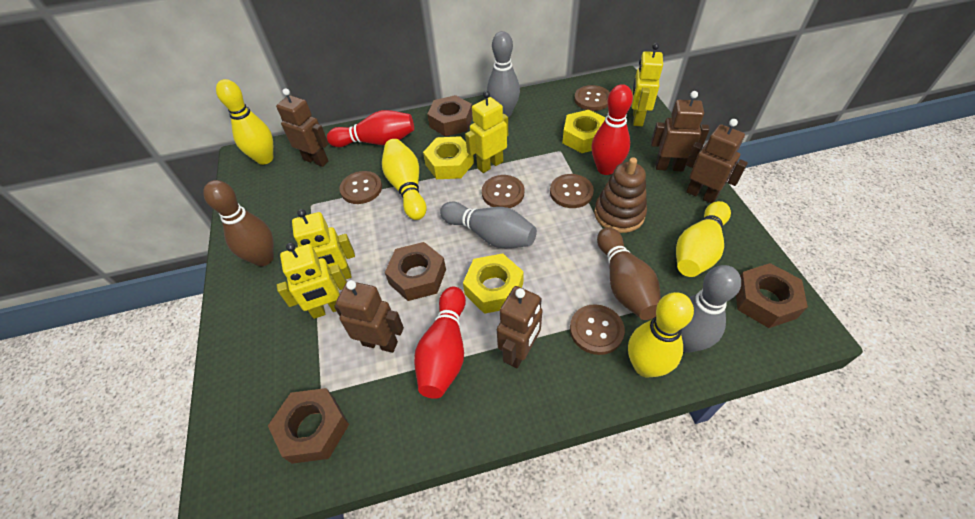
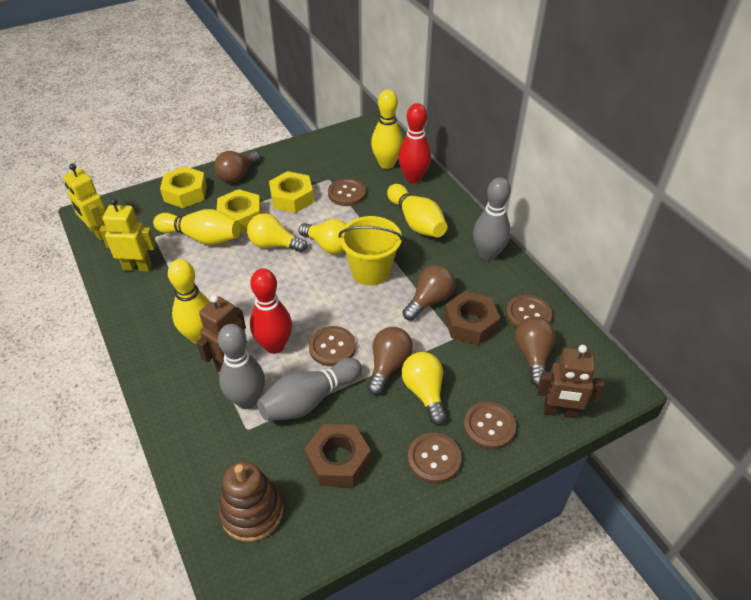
brown bowling pin: [203,180,274,266] [597,227,661,320] = 2 -> none = 0
brown light bulb: none = 0 -> [214,151,260,183] [367,327,413,395] [403,265,455,321] [515,317,556,386] = 4
brown nut: [268,388,349,464] [385,242,446,301] [427,95,473,137] [736,263,808,328] = 4 -> [304,424,371,487] [444,291,500,345] = 2
brown robot: [276,88,329,167] [334,280,404,353] [497,286,542,368] [651,91,710,172] [686,119,748,203] = 5 -> [196,295,247,373] [537,345,604,418] = 2
red bowling pin: [327,110,414,147] [414,287,466,399] [591,84,633,175] = 3 -> [250,269,292,354] [398,103,431,183] = 2
yellow bucket: none = 0 -> [339,216,403,285] = 1
yellow light bulb: none = 0 -> [247,213,307,252] [299,219,346,254] [402,352,446,425] = 3
yellow robot: [277,243,347,319] [292,209,355,279] [465,91,508,173] [632,43,663,126] = 4 -> [63,164,106,241] [99,198,156,272] = 2

